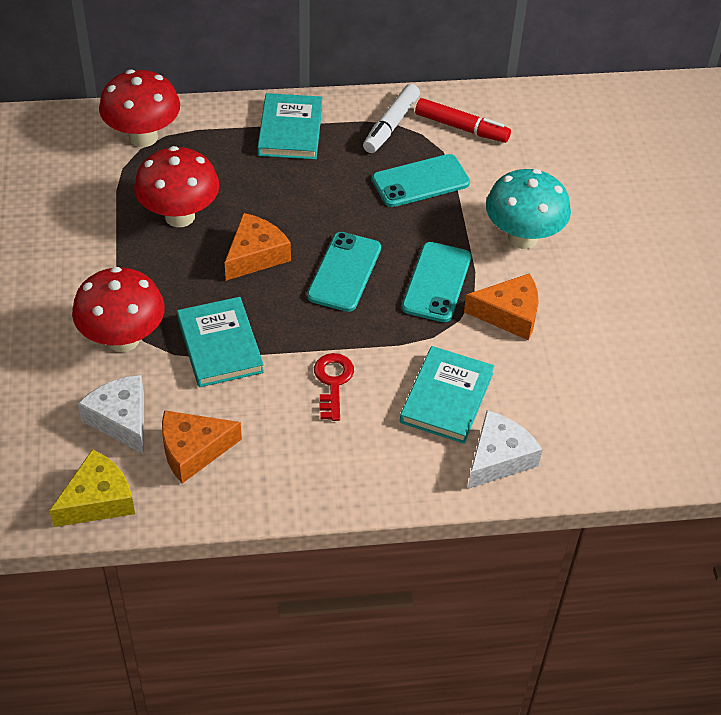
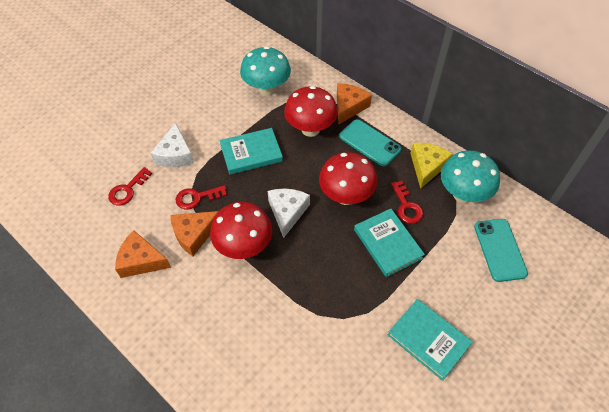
red key: [314,353,354,421] = 1 -> [108,167,152,205] [176,185,227,209] [391,181,423,224] = 3
red marker: [415,98,511,143] = 1 -> none = 0
turquoise mushroom: [486,169,571,249] = 1 -> [240,46,291,96] [441,150,500,203] = 2
turquoise phone: [307,232,381,312] [372,154,470,207] [402,242,471,322] = 3 -> [339,119,401,166] [474,219,528,282] = 2
white marker: [363,84,420,153] = 1 -> none = 0

